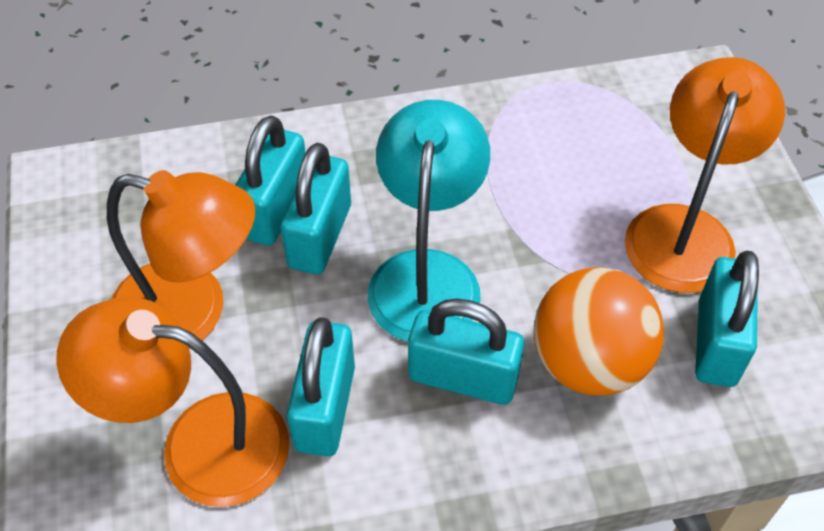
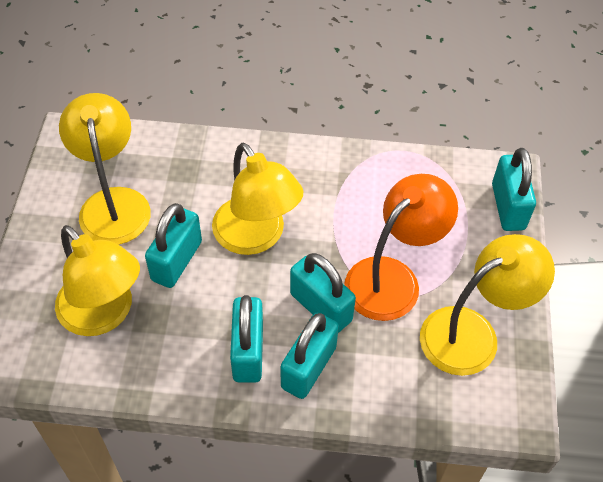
orange ball: [533,267,664,395] = 1 -> none = 0
orange lamp: [56,297,289,507] [107,170,255,349] [625,57,785,293] = 3 -> [344,174,458,321] = 1
turquoise lamp: [368,100,490,342] = 1 -> none = 0
yellow lamp: none = 0 -> [55,225,140,336] [59,93,151,245] [212,143,303,255] [420,234,555,376] = 4

